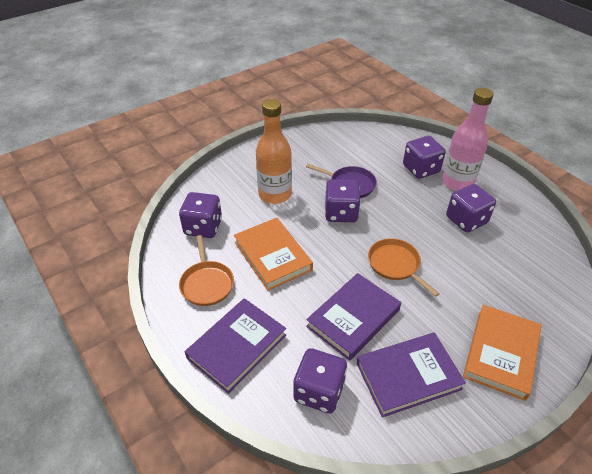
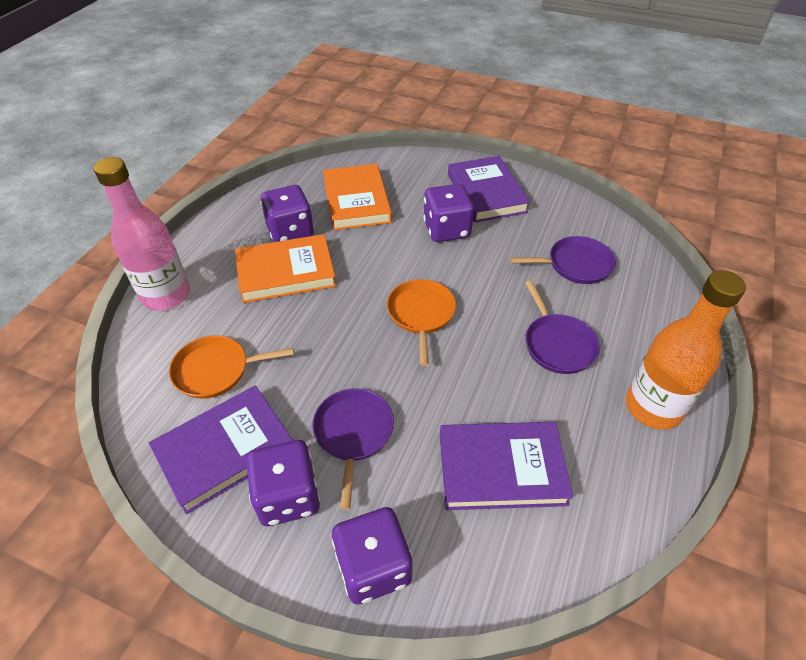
purple dice: [179,192,222,238] [293,348,347,413] [325,179,361,222] [403,136,446,179] [446,184,496,233] = 5 -> [246,440,320,526] [260,185,314,242] [332,507,413,604] [423,184,474,242] = 4
purple pan: [306,164,377,198] = 1 -> [312,388,394,510] [511,236,616,284] [525,281,600,374] = 3

